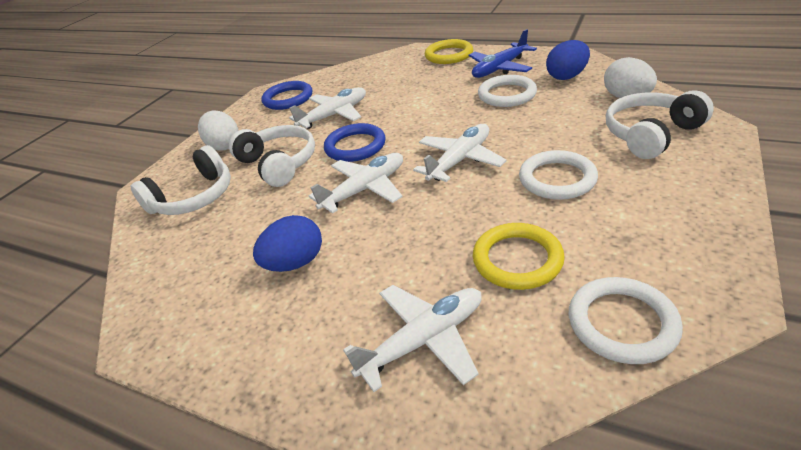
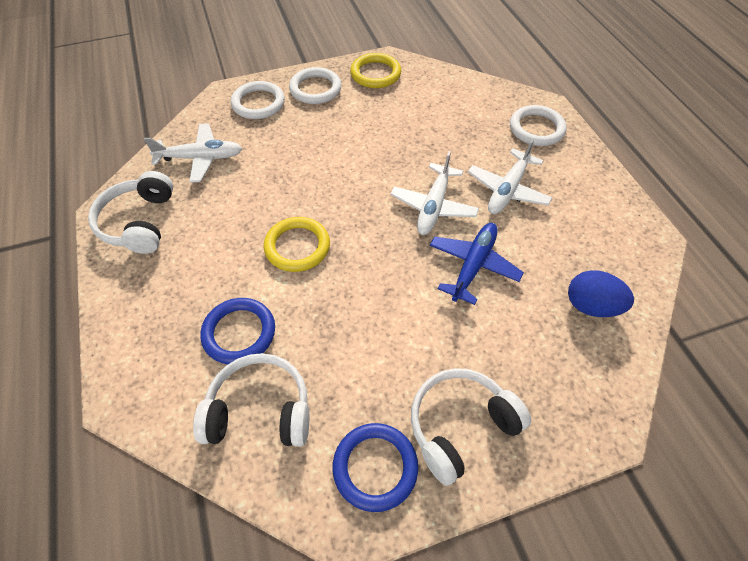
blue egg: [253,215,322,272] [546,40,590,80] = 2 -> [568,270,634,317] = 1
white egg: [198,111,239,151] [604,57,657,98] = 2 -> none = 0
white plane: [289,87,366,129] [309,153,403,214] [343,285,482,392] [413,124,507,182] = 4 -> [144,123,243,183] [390,151,479,235] [468,139,552,214] = 3

